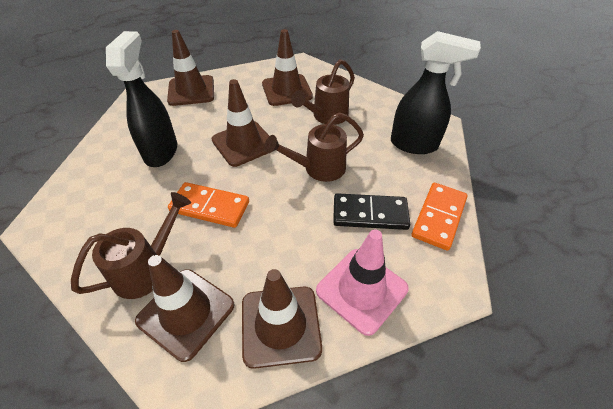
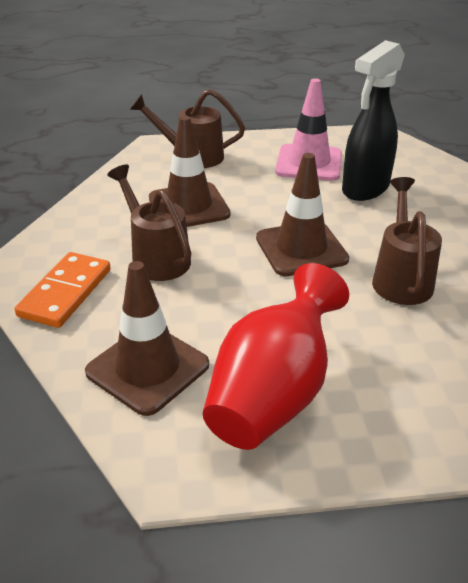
black domino: [333,193,410,230] = 1 -> none = 0
black spray bottle: [106,31,177,167] [391,31,481,154] = 2 -> [342,40,405,201] = 1
brown traffic cone: [135,255,235,362] [167,30,214,106] [212,79,269,167] [242,269,322,369] [262,29,313,106] = 5 -> [85,261,209,416] [149,116,230,227] [256,153,349,276] = 3
orange domino: [168,182,249,228] [411,183,468,251] = 2 -> [14,252,111,328] = 1
red vase: none = 0 -> [203,263,349,450] = 1

